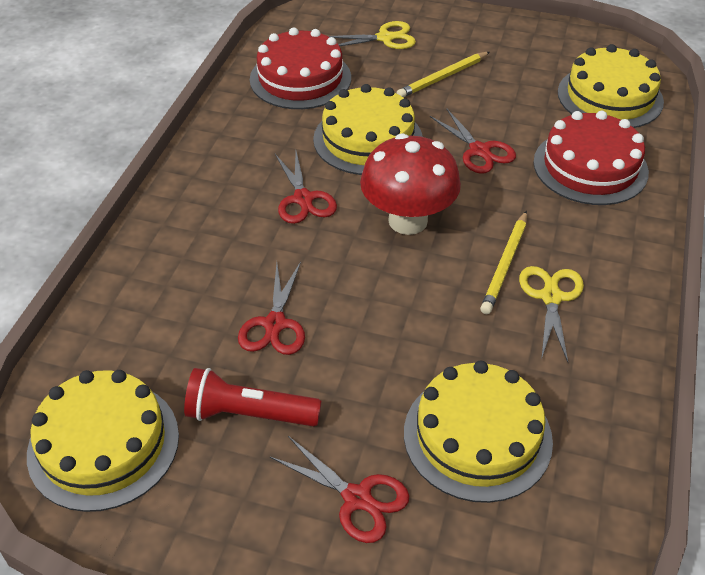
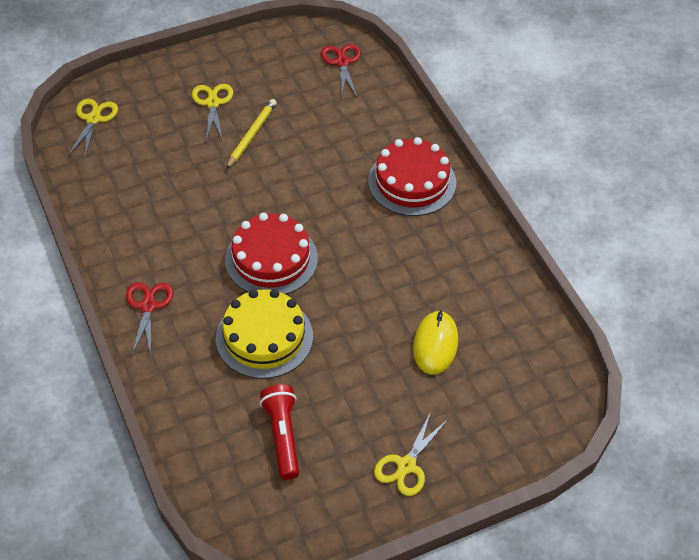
red mushroom: [360,134,461,235] = 1 -> none = 0
red scissors: [238,262,305,355] [270,436,409,543] [275,151,337,224] [430,109,516,174] = 4 -> [126,283,173,356] [321,44,361,99] = 2
yellow cake: [27,370,179,512] [313,84,423,175] [404,360,553,503] [558,44,664,128] = 4 -> [216,289,313,379] = 1
yellow mouse: none = 0 -> [413,310,458,375] = 1
yellow pencil: [397,52,490,98] [480,211,527,314] = 2 -> [226,99,277,169] = 1
yellow scissors: [328,21,416,49] [519,266,584,362] = 2 -> [68,99,118,157] [192,84,233,140] [374,412,447,496] = 3

